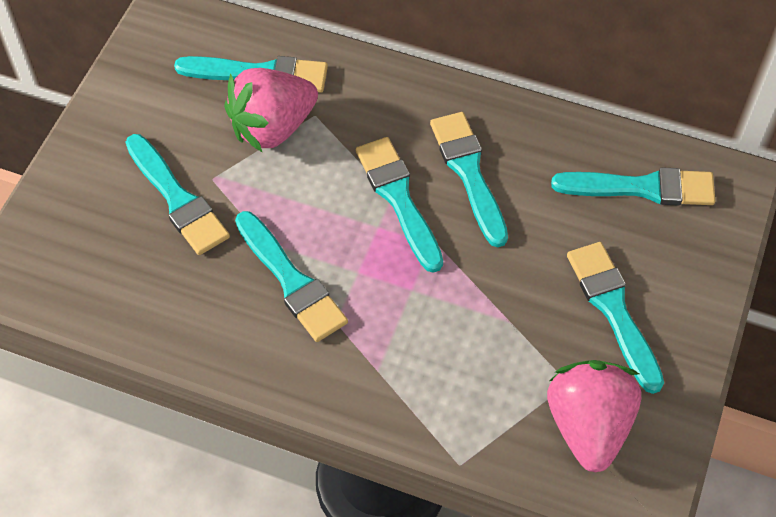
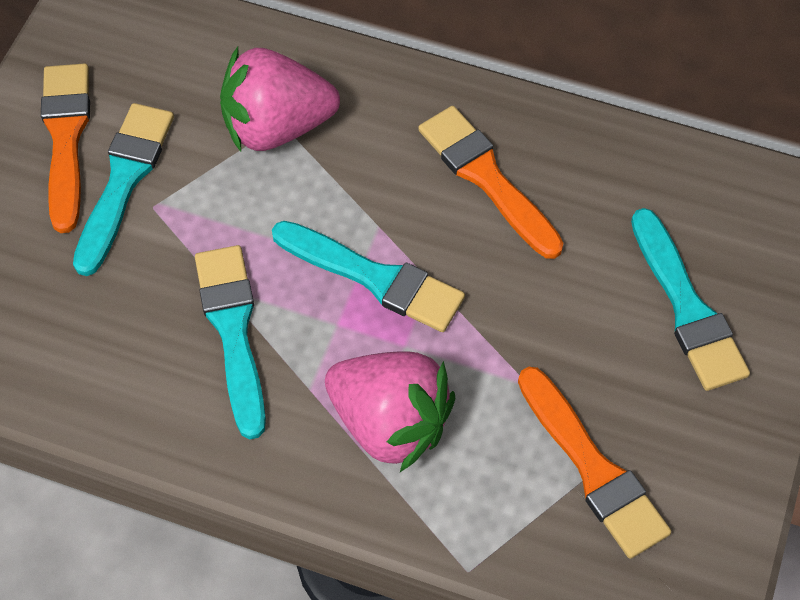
orange brush: none = 0 -> [41,63,90,233] [418,106,563,259] [518,367,671,559] = 3
turquoise brush: [126,134,230,255] [174,56,328,93] [235,211,348,342] [356,137,443,273] [430,112,508,247] [551,167,715,206] [567,242,664,394] = 7 -> [73,103,174,276] [195,245,266,439] [272,221,465,332] [631,208,750,391] = 4

